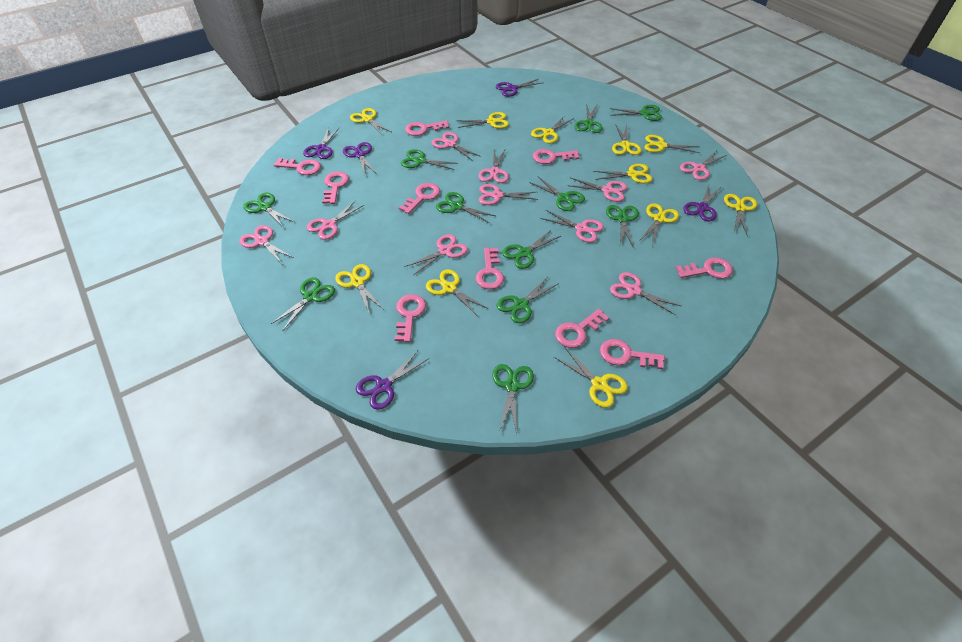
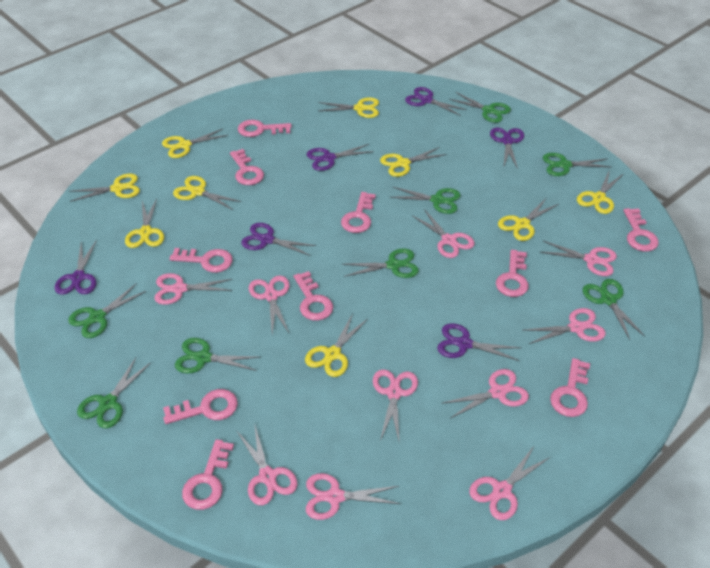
green scissors: [243,193,295,228] [271,277,335,330] [401,149,458,170] [436,192,495,223] [492,364,534,433] [497,278,559,323] [502,229,561,269] [529,177,585,211] [575,104,603,133] [606,205,639,248] [610,105,662,121] = 11 -> [68,283,146,338] [77,358,151,428] [175,338,260,373] [343,248,419,278] [390,187,461,214] [449,92,511,123] [543,153,610,176] [583,279,645,340] = 8
purple scissors: [303,127,339,159] [343,142,377,176] [356,350,428,410] [496,79,542,97] [684,185,722,221] = 5 -> [54,240,97,294] [241,223,316,256] [307,144,374,171] [405,87,467,116] [437,323,521,361] [490,128,524,169] = 6
yellow scissors: [335,264,383,314] [350,108,391,136] [426,270,489,315] [456,112,509,129] [531,115,574,144] [554,348,628,408] [593,164,652,184] [612,124,641,155] [639,203,679,246] [644,135,700,153] [724,194,757,236] = 11 -> [69,174,140,202] [125,199,164,248] [162,129,228,158] [173,176,241,210] [305,313,367,377] [319,97,379,118] [380,147,447,177] [498,197,559,241] [577,169,623,214] = 9

